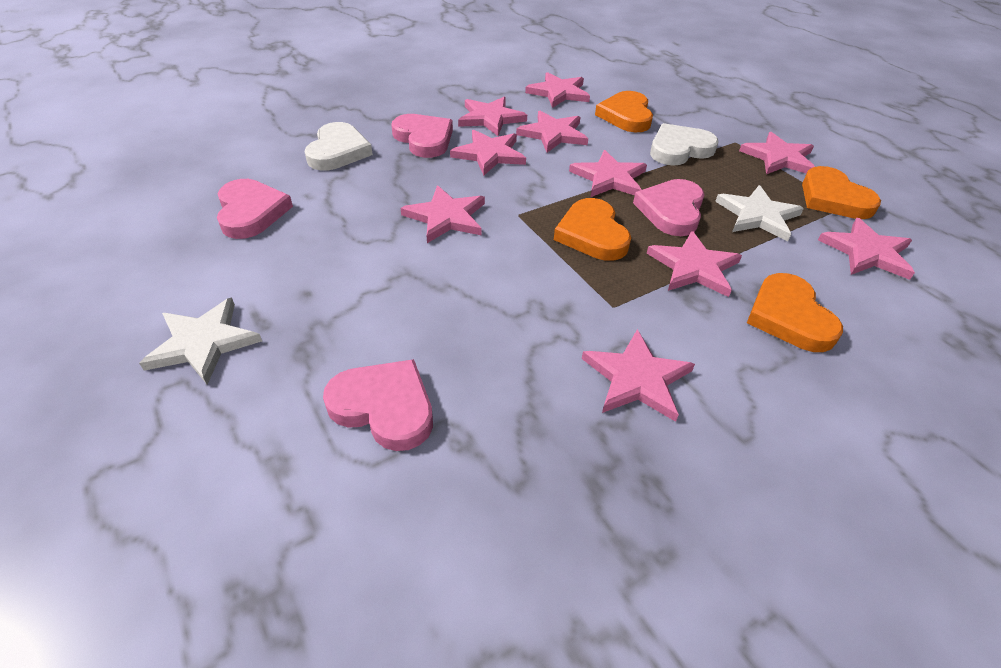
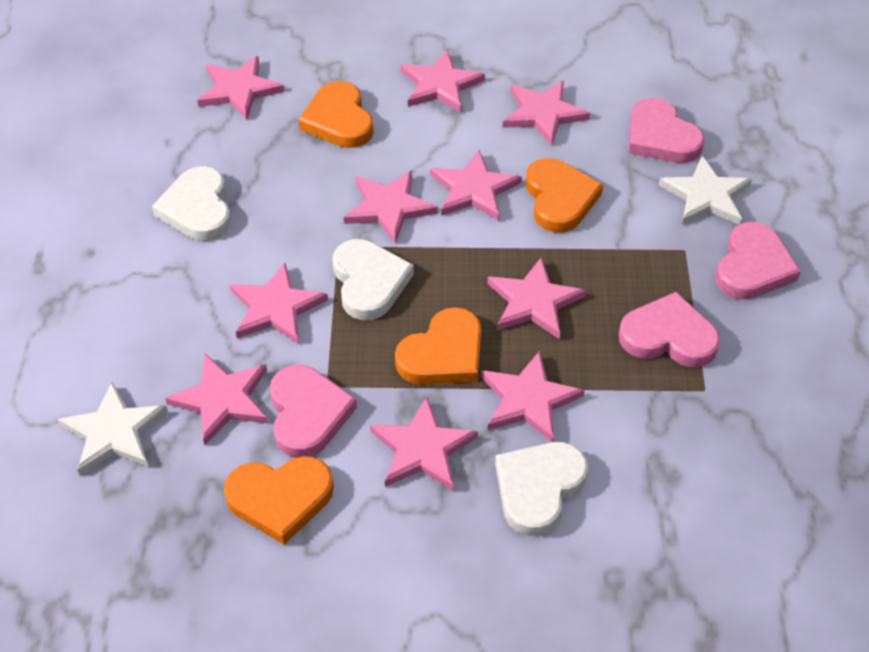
white heart: [305,122,373,171] [650,123,718,166] = 2 -> [152,166,231,241] [333,239,414,320] [495,442,588,536] = 3

